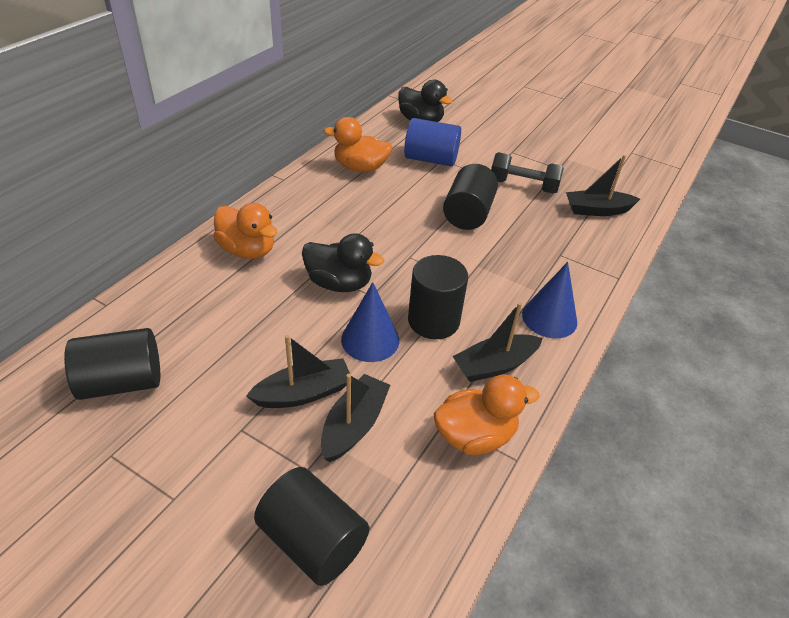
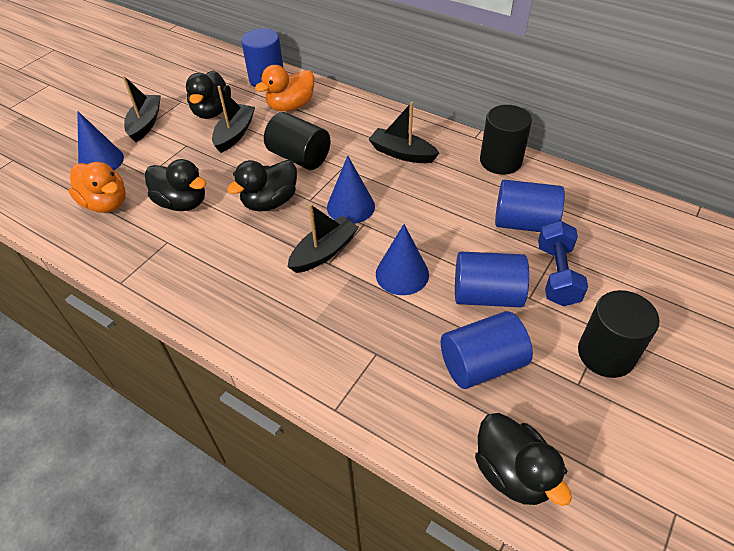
black cylinder: [64,328,160,400] [254,467,370,586] [408,255,468,339] [443,164,498,230] = 4 -> [264,112,331,170] [480,105,532,175] [578,290,659,378] = 3
black duck: [302,233,384,292] [398,80,453,122] = 2 -> [145,159,206,211] [186,71,231,119] [227,160,297,212] [475,413,572,506] = 4
black dumbbell: [491,152,564,194] = 1 -> none = 0
blue cone: [341,282,399,362] [522,262,577,338] = 2 -> [77,111,124,170] [327,156,375,224] [376,224,429,295] = 3
blue cylinder: [404,118,461,167] = 1 -> [241,28,284,87] [441,311,533,389] [455,252,529,307] [495,180,565,232] = 4
blue dumbbell: none = 0 -> [538,220,588,306] = 1
orange duck: [213,203,278,259] [324,117,392,172] [434,375,539,455] = 3 -> [69,162,126,213] [255,65,314,112] = 2

